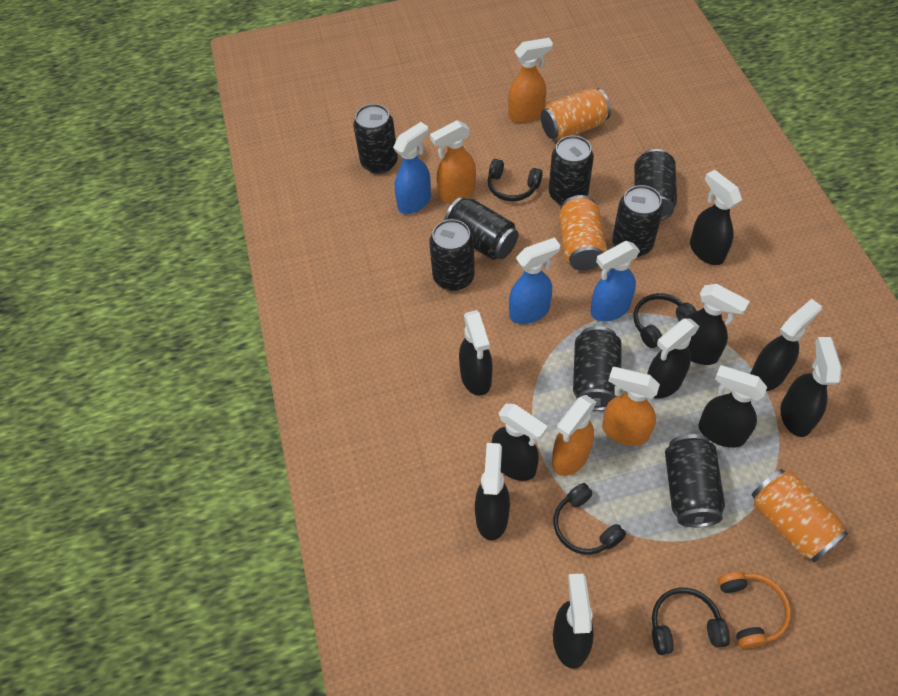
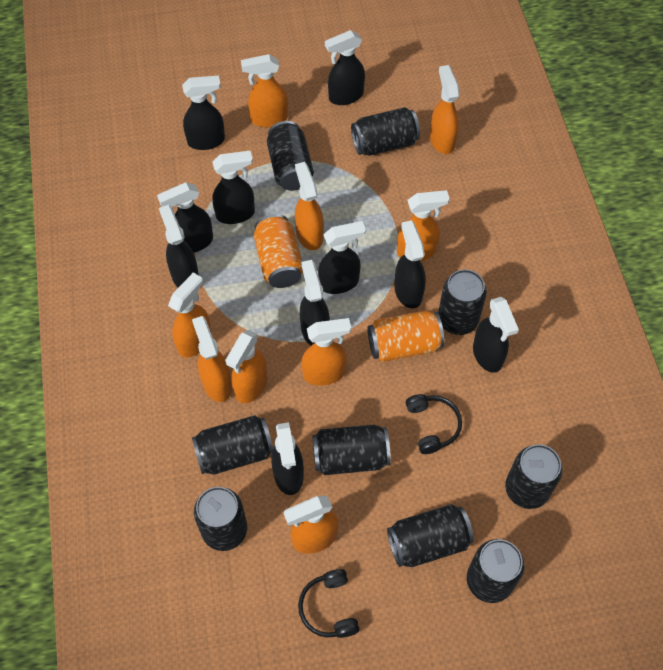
black can: [353,104,398,174] [429,219,475,291] [444,197,518,260] [549,135,594,205] [573,326,621,411] [612,185,663,257] [634,149,677,221] [665,434,725,527] = 8 -> [192,415,273,475] [194,487,247,551] [267,121,314,191] [312,425,391,475] [351,107,420,156] [387,504,474,567] [438,269,487,335] [467,539,524,603] [505,444,563,509] = 9
black headphones: [488,159,543,201] [554,483,626,555] [633,293,697,348] [652,588,730,655] = 4 -> [298,569,360,638] [406,394,462,454] = 2
blue spray bottle: [393,122,431,214] [509,237,560,324] [591,241,640,321] = 3 -> none = 0
orange can: [541,88,611,141] [558,195,607,271] [752,469,848,562] = 3 -> [254,214,303,288] [368,310,444,362] = 2
orange headphones: [718,571,791,649] = 1 -> none = 0
orange spray bottle: [430,120,476,203] [508,38,553,123] [552,395,596,476] [602,367,660,446] = 4 -> [168,272,211,358] [192,316,232,402] [225,330,267,403] [241,54,288,127] [284,496,338,554] [295,162,324,250] [301,318,351,386] [397,190,450,261] [430,65,460,154] = 9

